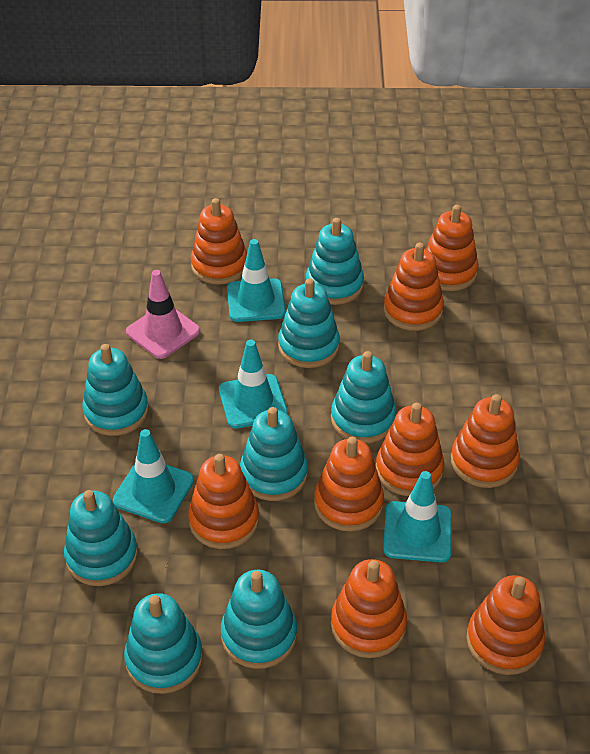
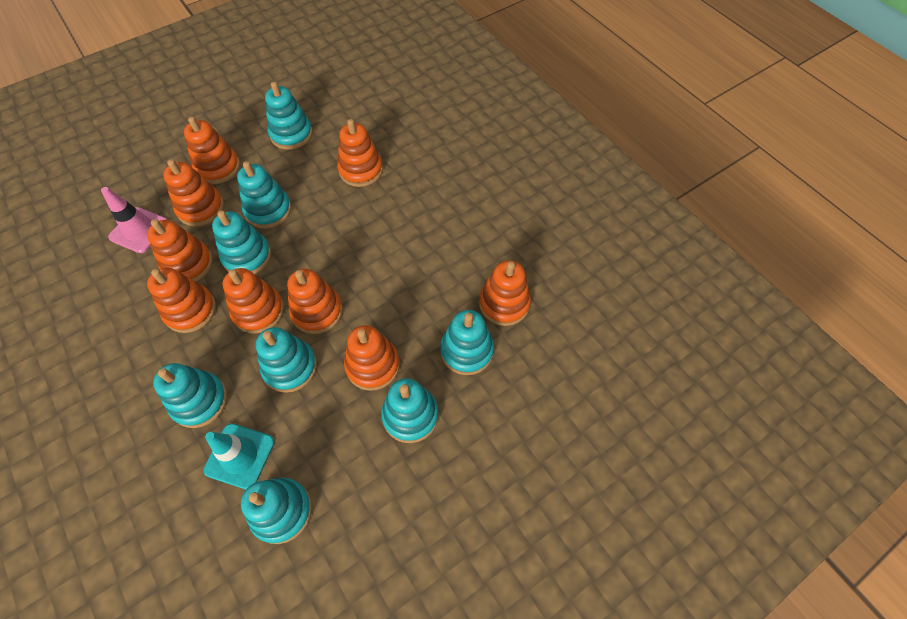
turquoise traffic cone: [113,429,194,523] [219,340,288,429] [227,239,286,322] [383,471,452,563] = 4 -> [203,423,274,490] = 1

